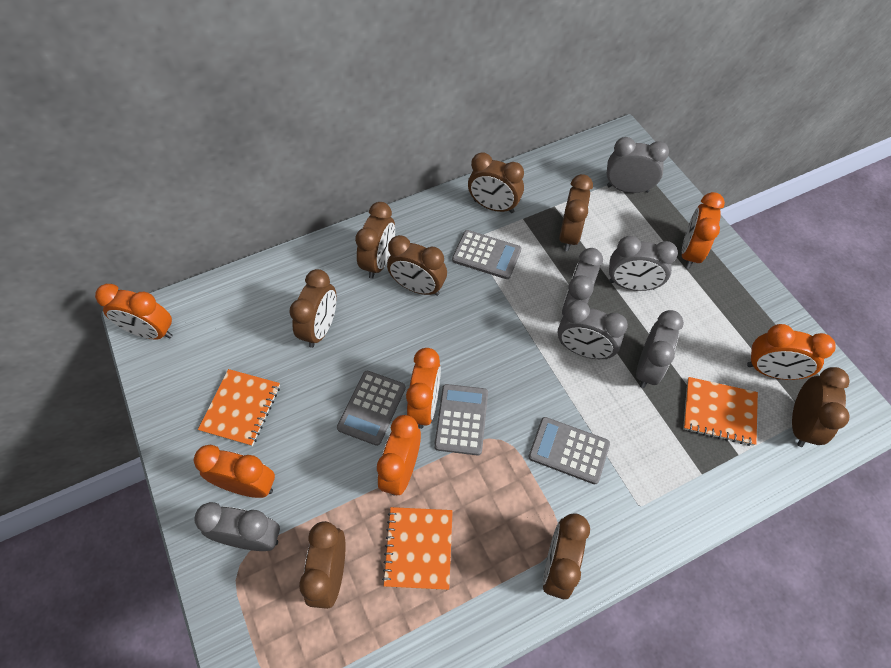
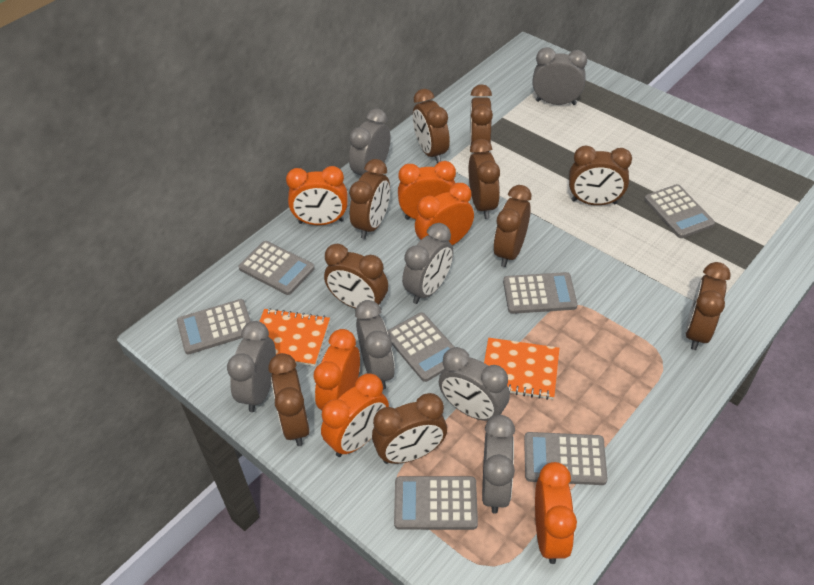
brown clock: [289,269,336,348] [299,521,346,609] [355,202,395,279] [387,235,447,296] [468,152,524,213] [543,513,590,599] [559,174,593,251] [792,367,850,447] = 8 -> [268,353,310,446] [324,244,388,309] [349,159,390,239] [372,393,447,464] [413,89,450,163] [469,139,500,219] [470,84,493,153] [494,185,531,267] [569,146,632,205] [686,262,731,350] = 10
grey calculator: [337,371,406,446] [434,384,488,456] [452,230,521,279] [528,417,610,484] = 4 -> [177,299,251,354] [239,241,315,295] [387,312,454,382] [394,476,478,530] [503,272,578,314] [524,432,608,485] [644,184,715,238] = 7
grey clock: [194,502,280,551] [558,300,628,359] [562,248,603,315] [607,137,669,193] [609,236,678,291] [636,310,684,388] = 6 -> [227,321,276,412] [349,108,391,176] [355,300,395,390] [402,223,453,304] [439,347,510,421] [482,415,515,514] [532,47,587,105] = 7
orange notebook: [198,369,280,446] [382,507,453,590] [683,377,758,446] = 3 -> [259,308,330,366] [484,338,559,400] = 2

